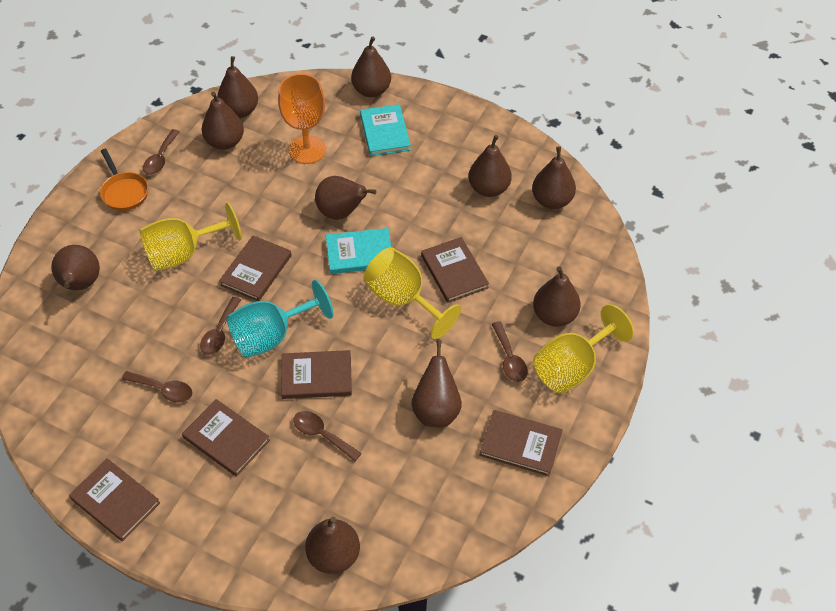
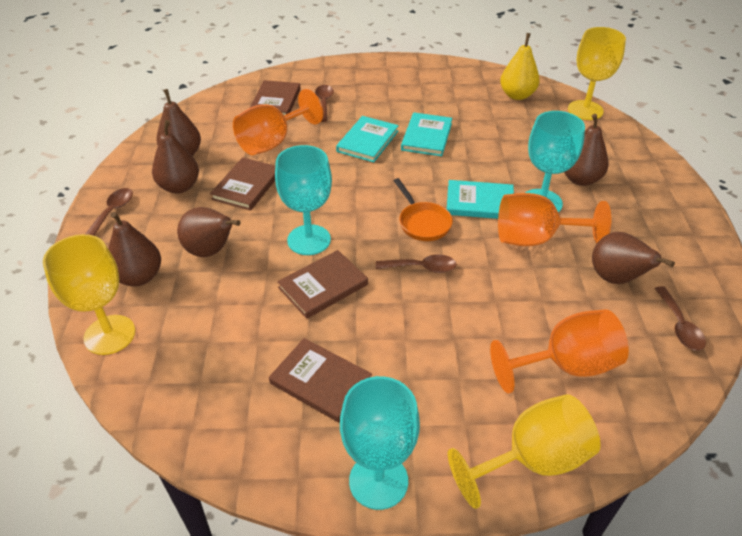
brown book: [69,458,160,541] [182,399,270,476] [219,236,292,301] [281,350,352,399] [421,237,489,303] [479,410,563,476] = 6 -> [210,157,275,211] [250,80,301,115] [269,338,372,422] [277,250,368,319] = 4
brown pear: [51,245,100,290] [202,92,244,150] [217,56,258,118] [305,517,360,574] [315,176,377,220] [351,36,391,97] [411,340,462,427] [468,135,512,197] [532,146,576,209] [533,266,581,327] = 10 -> [108,212,161,286] [152,120,199,193] [156,89,201,156] [177,207,240,257] [564,114,609,186] [592,232,675,284] = 6
brown spoon: [122,371,193,402] [143,129,180,175] [200,297,241,355] [293,411,362,461] [492,321,528,382] = 5 -> [86,188,133,236] [315,85,334,122] [376,254,456,273] [654,286,706,351] = 4
orange goblet: [278,74,326,164] = 1 -> [233,89,323,155] [490,309,629,393] [498,193,611,246] = 3
turquoise book: [326,228,391,274] [360,104,411,156] = 2 -> [336,116,399,162] [401,112,452,156] [447,180,514,219] = 3
turquoise goblet: [227,280,333,358] = 1 -> [275,145,332,255] [340,376,420,510] [525,111,585,213] = 3
yellow pear: none = 0 -> [500,33,540,100] = 1

